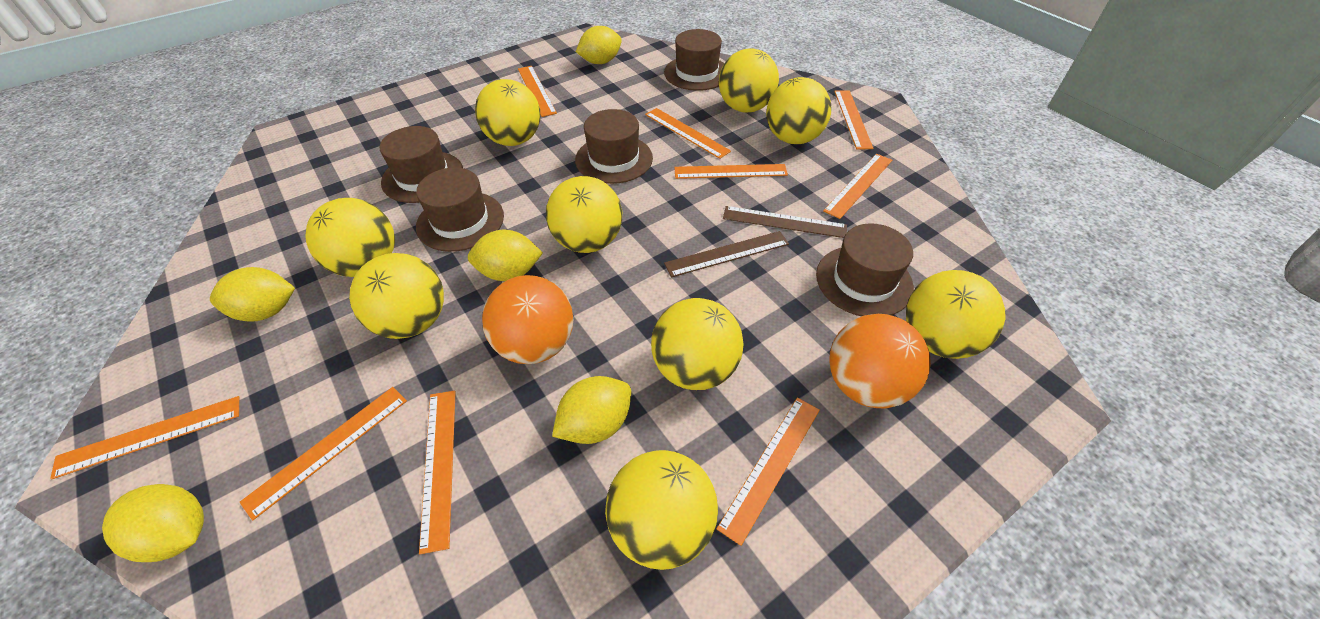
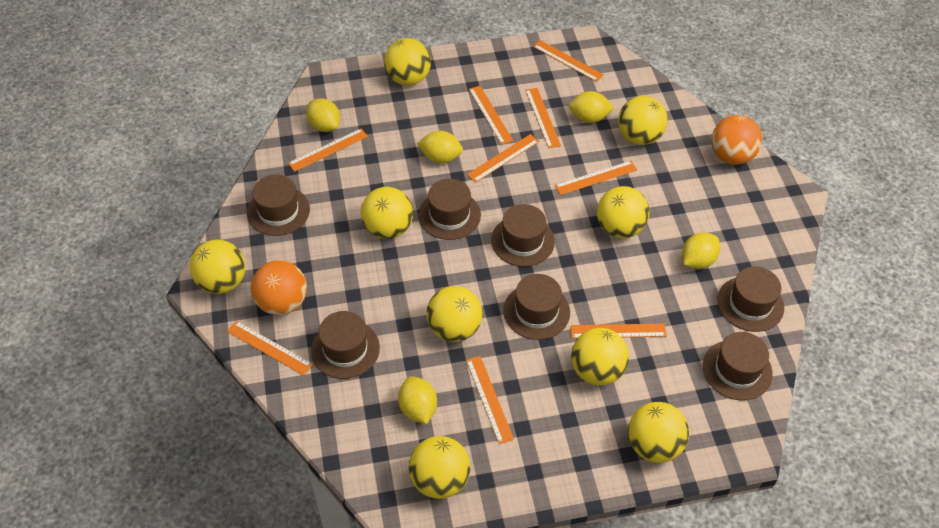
brown hat: [380,126,463,203] [416,168,504,252] [575,109,653,184] [664,29,725,91] [816,223,914,316] = 5 -> [247,175,310,236] [311,311,380,379] [418,179,481,240] [491,204,555,267] [503,274,570,340] [703,332,773,401] [717,266,784,332] = 7
brown ruler: [664,231,789,277] [723,206,847,238] = 2 -> none = 0

